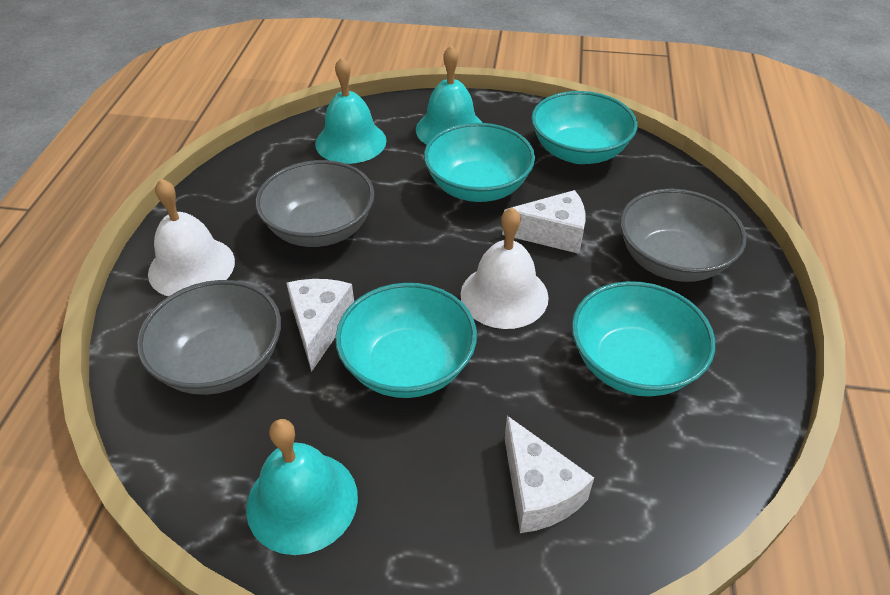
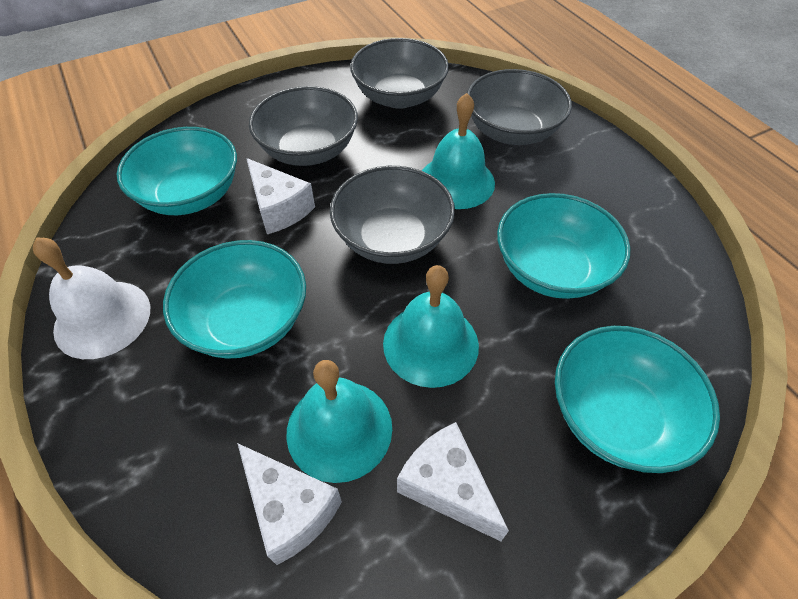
grey bowl: [137,280,281,395] [255,160,375,247] [620,189,747,282] = 3 -> [249,86,358,166] [330,166,455,264] [350,38,449,109] [467,69,572,145] = 4
white bell: [148,179,235,296] [461,207,549,329] = 2 -> [33,237,150,359] = 1

